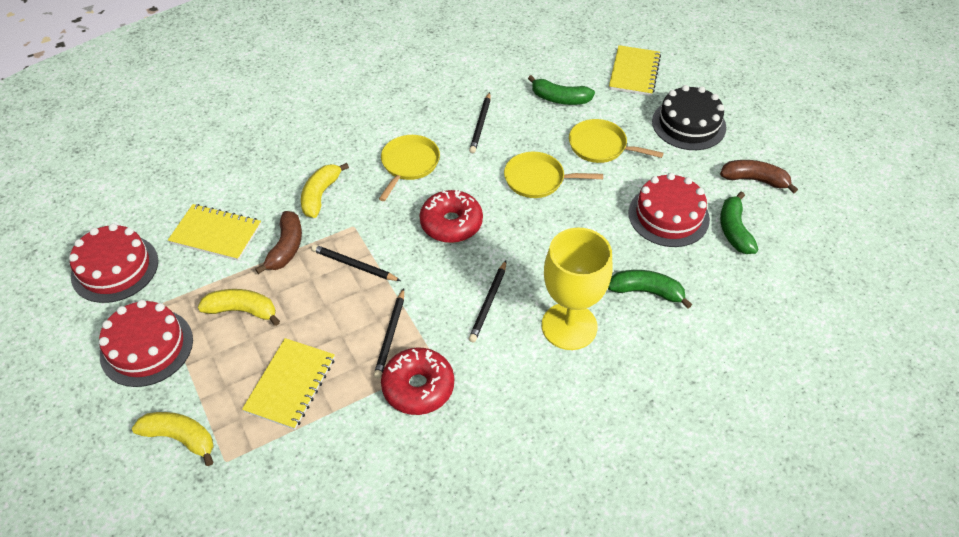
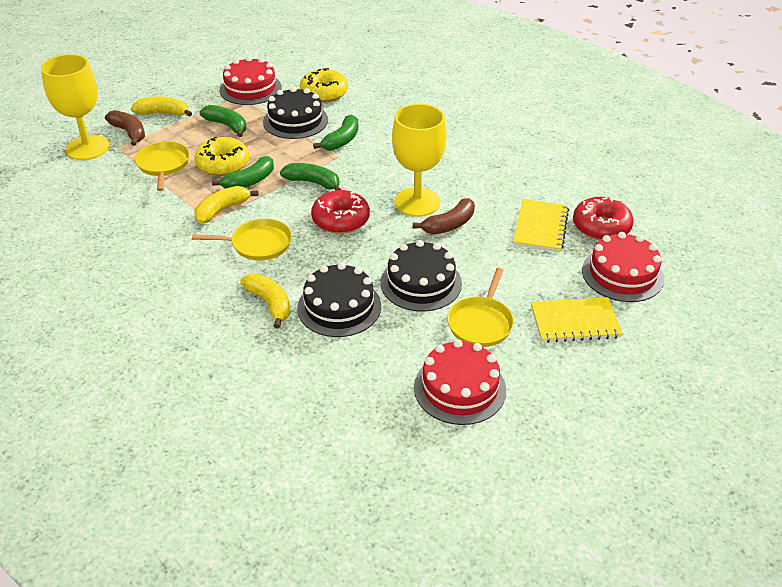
black cake: [652,85,726,150] = 1 -> [263,87,328,139] [297,263,381,337] [381,240,462,312] = 3
black pencil: [311,244,401,281] [374,288,404,379] [469,92,490,153] [469,260,506,343] = 4 -> none = 0
green banana: [528,75,595,105] [608,270,692,309] [720,191,758,254] = 3 -> [200,105,246,137] [212,156,274,189] [280,163,341,190] [313,114,358,151] = 4
yellow donut: none = 0 -> [194,137,249,176] [300,68,348,102] = 2
yellow goblet: [542,227,612,350] = 1 -> [41,54,110,160] [392,104,447,217] = 2
yellow notebook: [168,204,261,261] [242,338,335,430] [609,45,661,96] = 3 -> [513,199,569,252] [531,297,623,343] = 2

